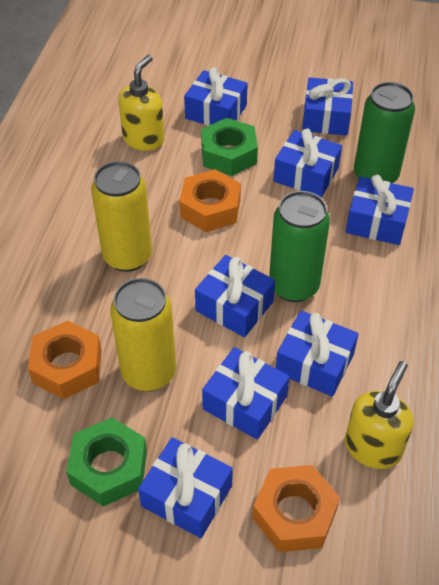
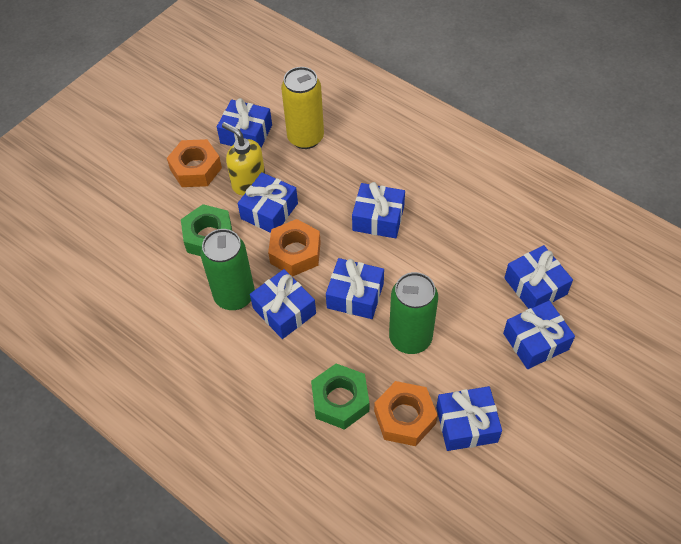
yellow can: [91,161,152,272] [110,278,176,391] = 2 -> [281,67,324,149] = 1
yellow soap dispenser: [118,55,165,151] [345,361,413,469] = 2 -> [222,122,265,195] = 1

